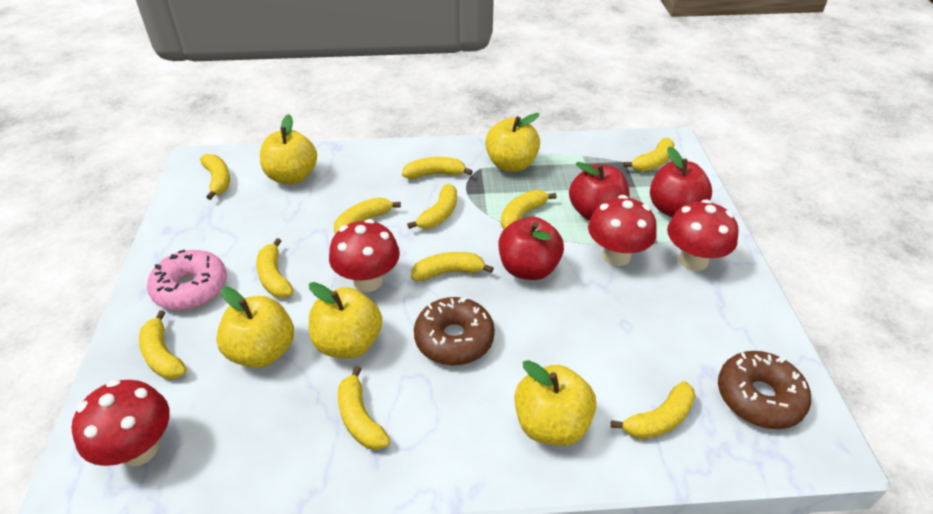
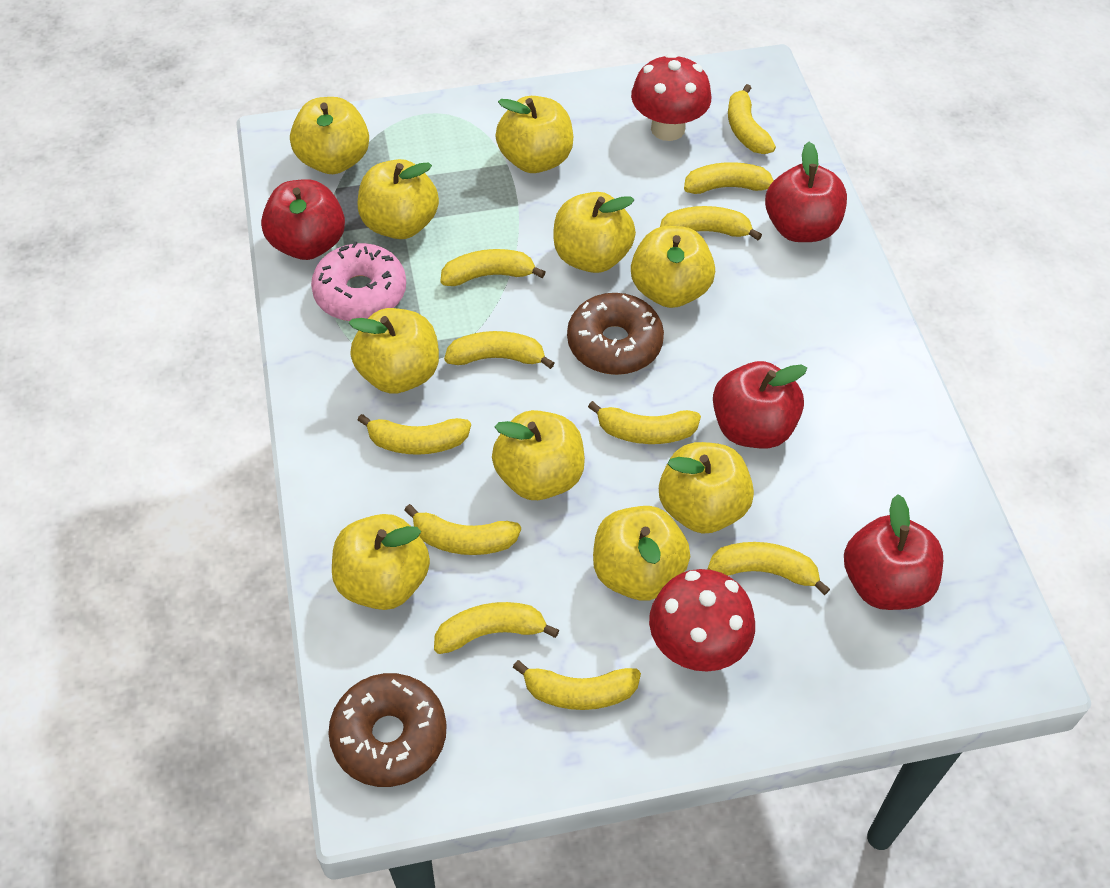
red apple: [499,217,564,280] [569,162,630,221] [650,147,712,218] = 3 -> [261,179,345,260] [713,361,807,448] [765,142,847,242] [844,494,943,610] = 4
red mushroom: [71,379,170,467] [329,219,400,292] [588,195,657,266] [667,199,738,271] = 4 -> [631,53,711,141] [649,569,755,672] = 2
yellow apple: [216,286,294,368] [260,114,317,184] [309,282,382,358] [485,113,540,172] [515,360,597,446] = 5 -> [290,97,369,174] [332,514,430,610] [349,308,439,394] [358,159,439,239] [492,410,585,500] [496,96,573,173] [553,192,636,273] [593,506,690,601] [631,226,715,308] [659,442,754,534] = 10

